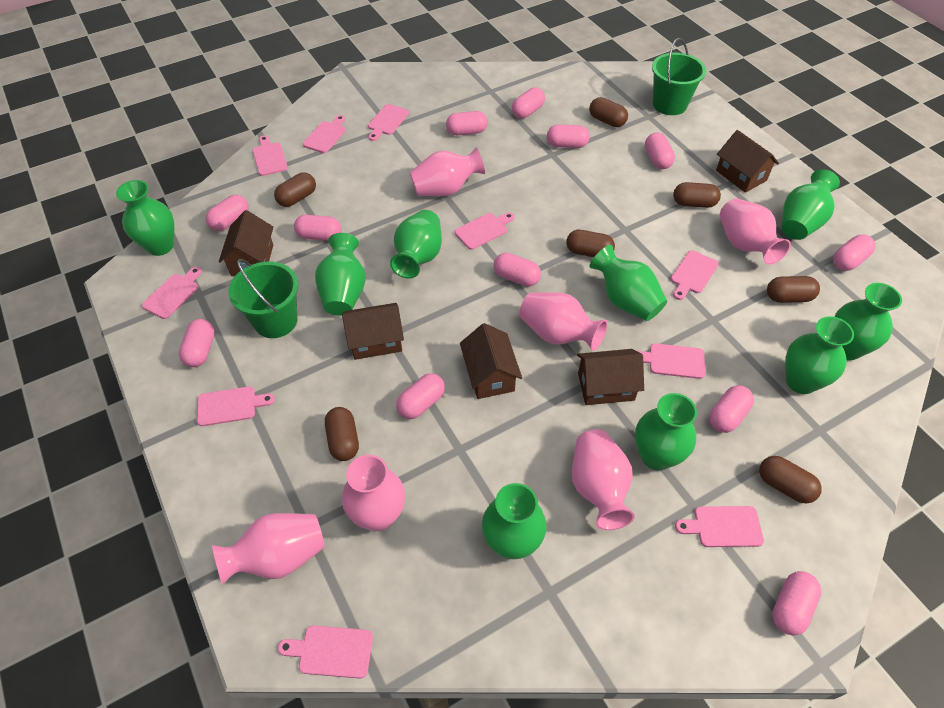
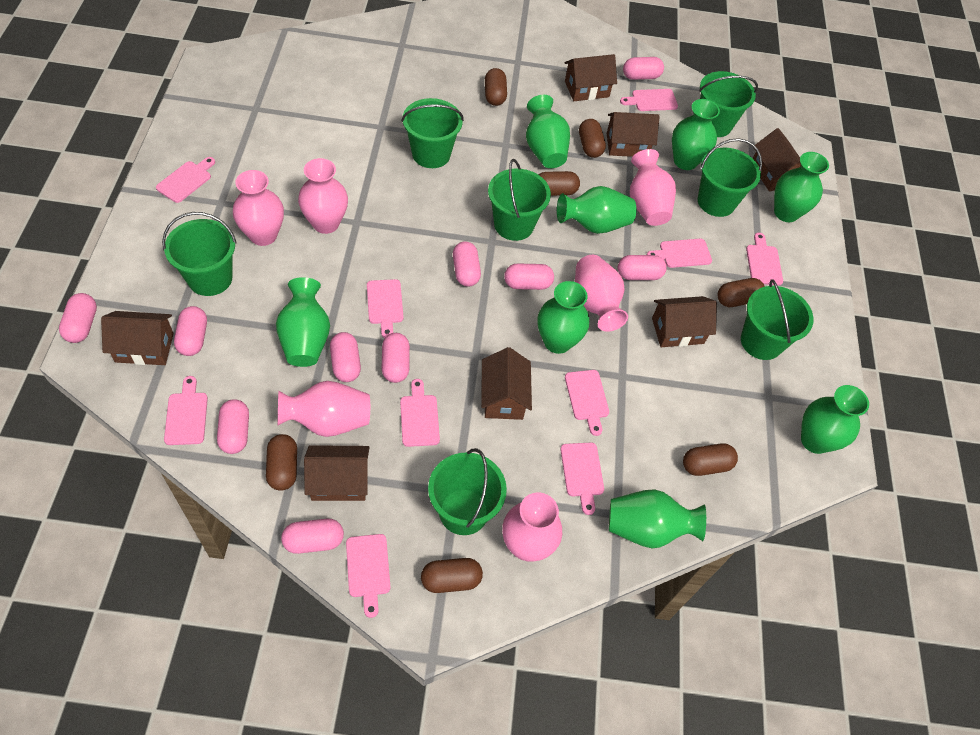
brown house: [219,210,273,276] [342,303,404,360] [460,323,522,399] [577,349,644,405] [716,130,779,193] = 5 -> [101,311,174,365] [304,445,370,501] [481,347,532,420] [565,54,617,101] [607,112,660,157] [652,296,717,347] [753,128,801,192] = 7
green bucket: [228,259,299,338] [652,38,706,115] = 2 -> [162,212,237,296] [401,98,464,168] [428,448,507,535] [488,159,551,241] [698,138,762,217] [699,71,758,137] [741,279,813,360] = 7
green vase: [116,180,174,256] [315,233,366,316] [390,210,442,279] [482,483,547,559] [589,245,667,321] [635,393,697,471] [782,169,840,240] [785,316,854,394] [835,283,902,360] = 9 -> [276,277,330,367] [526,95,570,168] [537,281,589,354] [557,186,637,234] [609,489,706,548] [672,99,720,170] [774,152,829,222] [801,385,869,454] = 8
pink capsule: [179,319,215,367] [205,195,249,231] [294,215,341,241] [396,373,445,419] [446,111,488,135] [494,253,541,286] [512,87,545,119] [547,124,590,148] [645,133,675,169] [709,385,754,433] [772,571,821,636] [833,234,875,271] = 12 -> [59,293,97,343] [174,306,207,356] [217,399,249,454] [281,519,344,554] [330,332,361,382] [382,333,410,383] [453,241,481,287] [504,263,554,290] [618,255,667,280] [623,57,664,80] = 10

